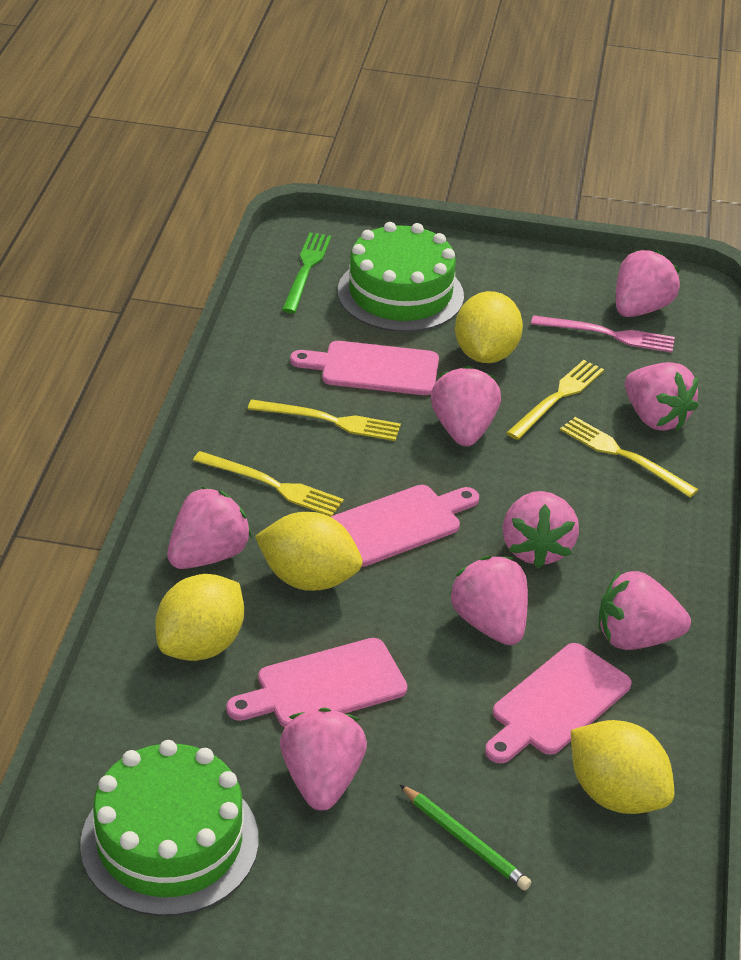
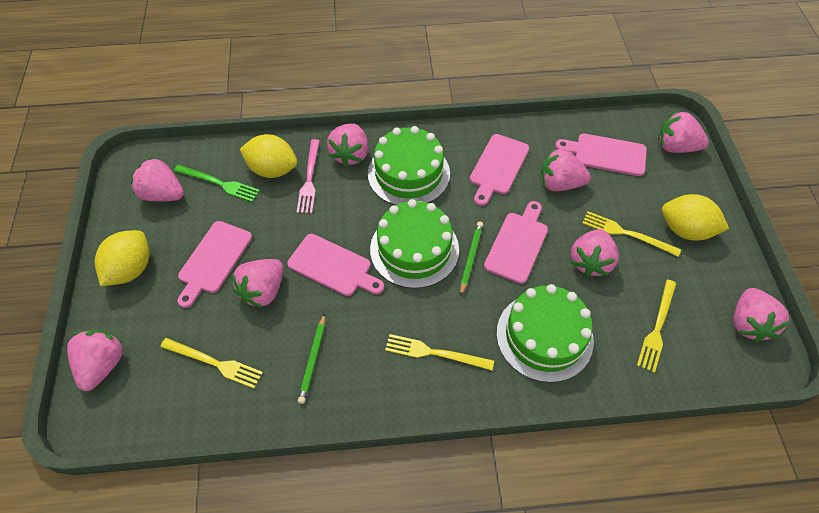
green cake: [80,740,258,916] [338,222,464,332] = 2 -> [368,126,450,205] [370,199,459,289] [496,284,594,383] = 3
green pencil: [400,785,531,890] = 1 -> [298,313,325,404] [460,221,483,296] = 2
pink cutting board: [226,638,407,727] [290,341,439,395] [331,485,479,567] [485,643,632,764] = 4 -> [177,221,252,308] [287,234,384,296] [470,134,529,206] [484,201,548,284] [555,134,647,176] = 5
yellow lemon: [155,574,244,661] [255,512,363,591] [455,291,523,363] [571,720,674,814] = 4 -> [95,230,149,286] [240,134,297,178] [662,194,729,241] = 3

